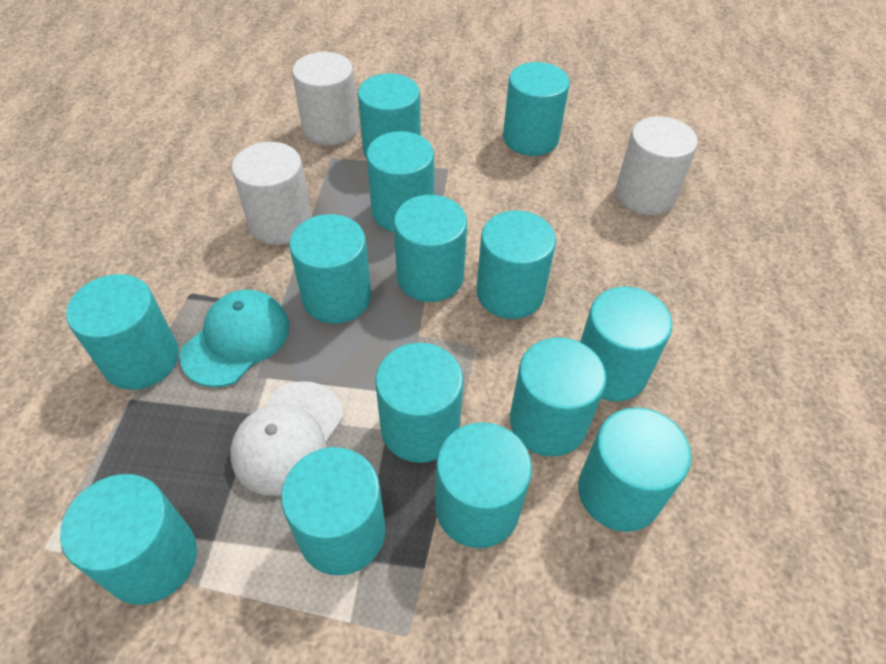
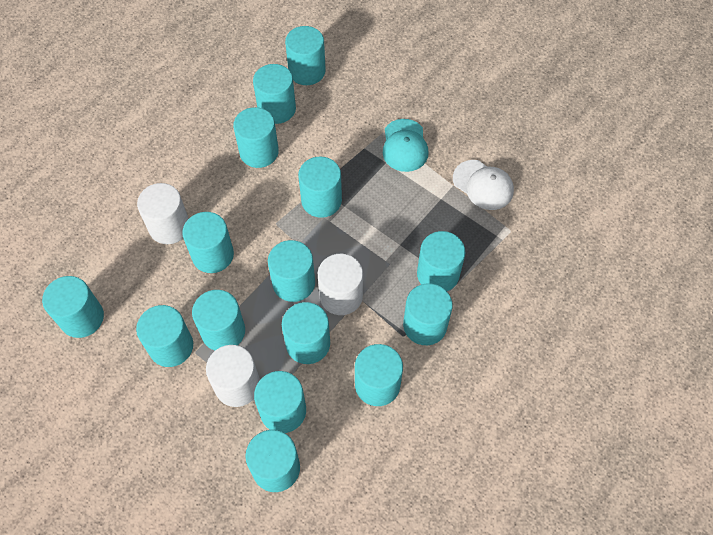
turquoise cylinder: [60,474,197,605] [66,274,179,390] [281,447,386,575] [289,214,371,324] [358,73,421,159] [366,131,434,232] [375,343,463,463] [394,195,467,302] [435,422,532,548] [476,210,556,319] [503,62,570,156] [510,337,606,457] [578,407,691,532] [580,287,672,401] = 14 -> [42,276,104,338] [136,305,193,367] [182,212,234,273] [192,290,245,351] [233,107,279,168] [245,430,300,492] [253,64,296,124] [254,371,306,433] [268,240,315,302] [282,302,330,364] [285,26,326,85] [298,156,342,218] [355,344,403,406] [403,283,453,345] [417,231,465,291] = 15

